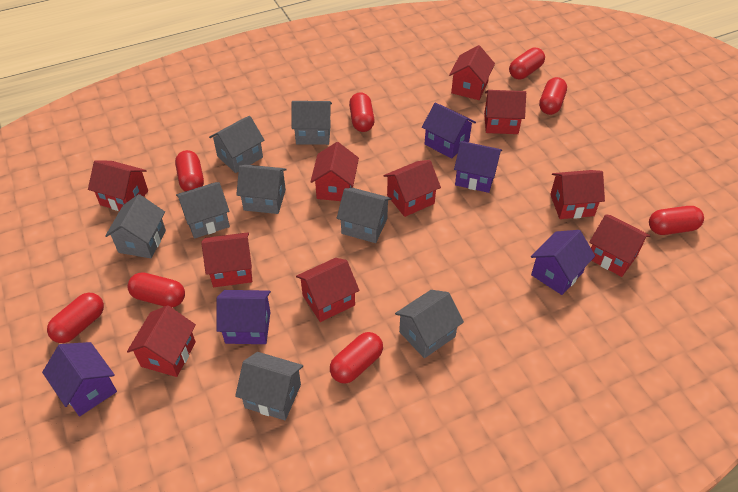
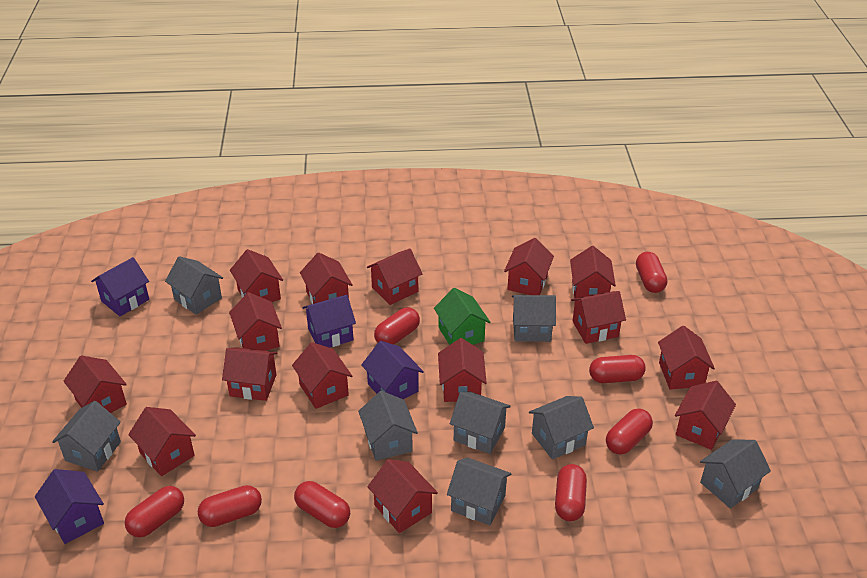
green house: none = 0 -> [434,288,490,345] = 1
purple house: [42,342,117,416] [217,290,271,344] [422,103,476,159] [454,141,502,193] [531,230,595,295] = 5 -> [35,469,104,544] [91,257,149,317] [302,295,356,348] [361,341,424,399] = 4
red house: [88,160,148,211] [127,305,196,377] [201,232,252,287] [296,258,360,322] [310,142,359,201] [383,160,441,217] [449,45,495,100] [484,90,526,134] [550,170,605,219] [589,214,650,277] = 10 -> [64,355,127,413] [128,407,196,476] [222,347,277,401] [229,292,282,351] [230,249,283,302] [292,342,352,409] [300,253,353,304] [367,248,422,305] [367,459,438,533] [438,338,487,402] [504,238,554,295] [570,246,616,299] [571,291,626,344] [658,326,715,390] [675,381,736,450] = 15

